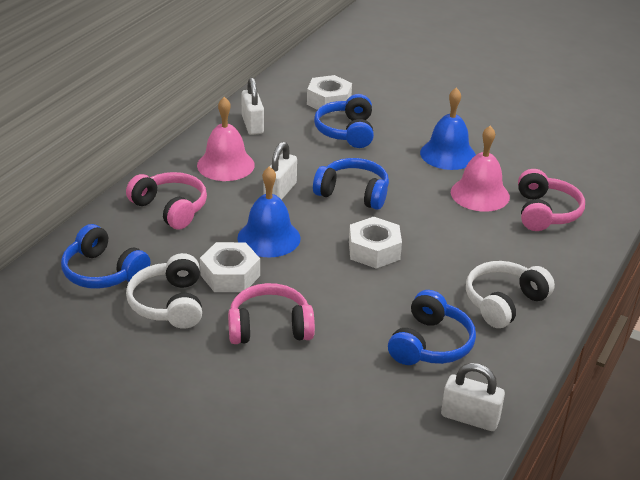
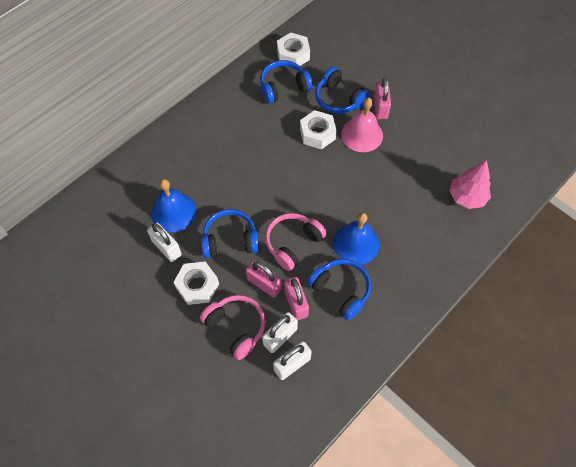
pink bell: [197,97,255,181] [451,126,510,212] = 2 -> [341,98,383,152] = 1
pink headphones: [126,172,207,230] [228,283,315,344] [518,169,585,231] = 3 -> [200,295,266,360] [265,213,327,271] = 2
pink padlock: none = 0 -> [246,260,282,297] [284,277,309,320] [374,78,391,119] = 3
pink tree: none = 0 -> [449,160,491,209] = 1
white headphones: [126,253,202,329] [466,261,555,328] = 2 -> none = 0

